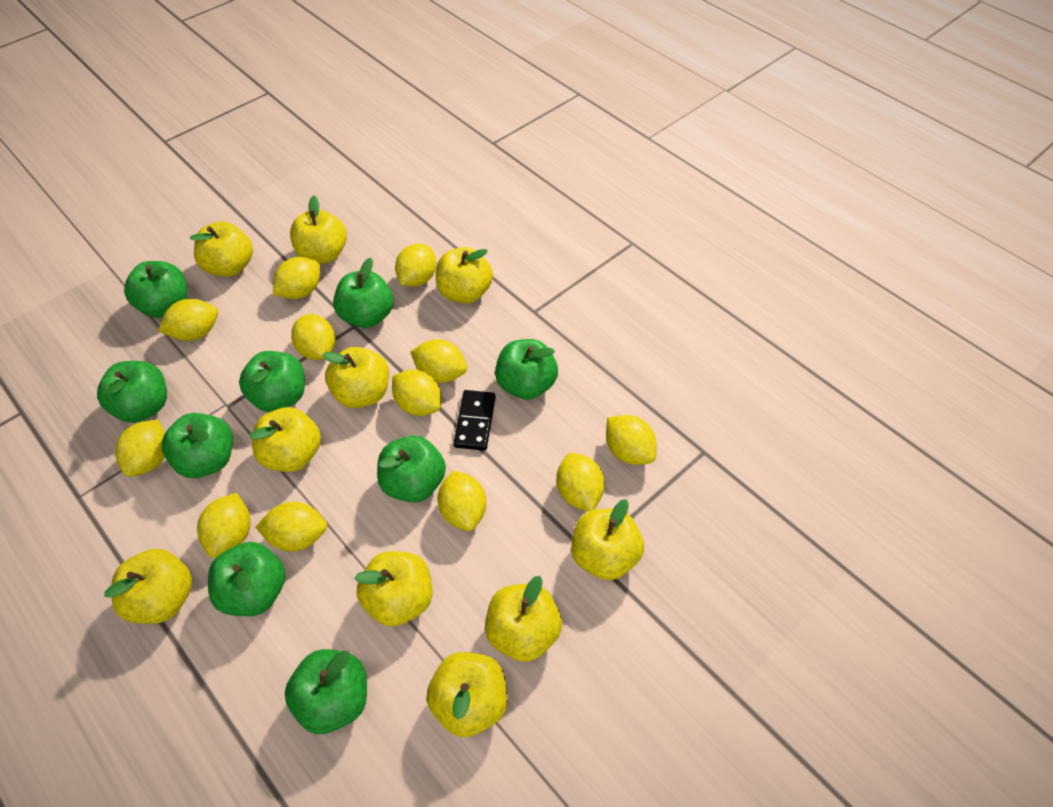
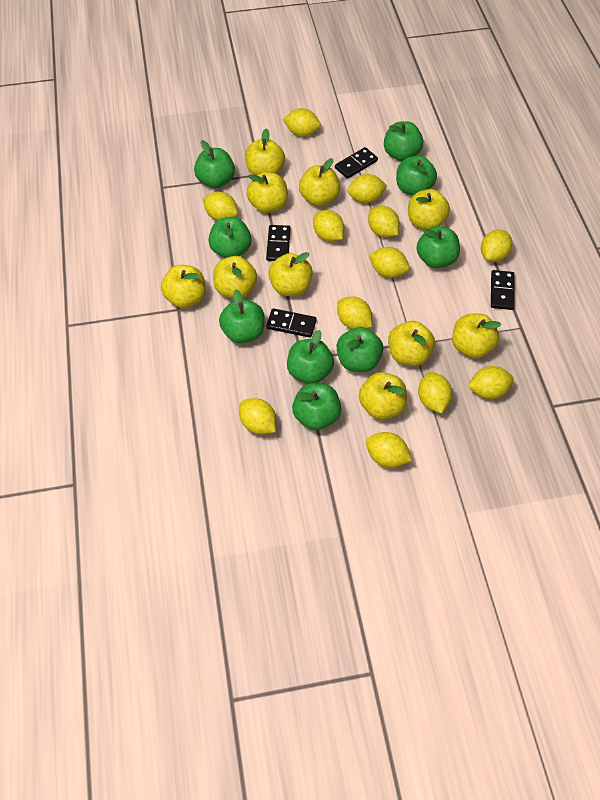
black domino: [453,390,496,451] = 1 -> [266,225,291,261] [266,308,317,338] [335,147,378,179] [491,270,514,310] = 4

